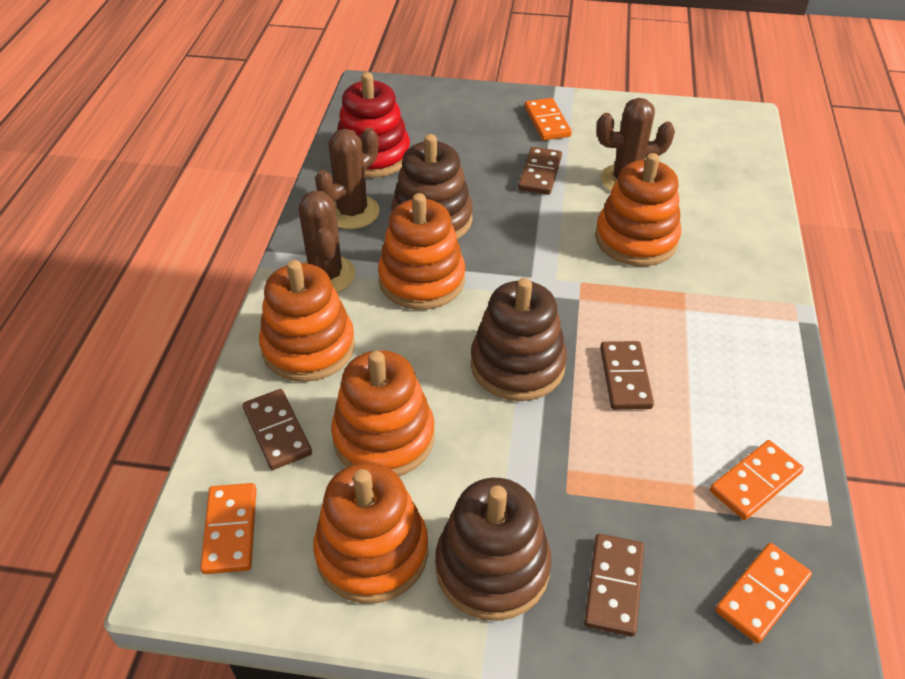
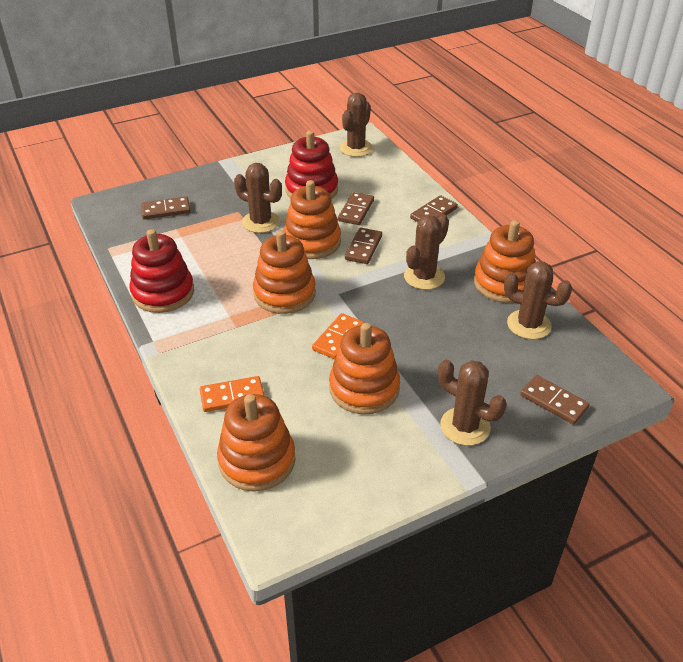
brown cactus: [298,190,356,293] [315,128,380,229] [597,98,675,191] = 3 -> [234,163,282,233] [340,93,373,157] [404,214,449,290] [438,360,507,446] [504,261,572,339] = 5
brown domino: [243,389,312,470] [518,147,562,195] [584,534,644,637] [600,341,654,410] = 4 -> [141,196,191,219] [338,192,374,225] [345,228,382,264] [410,195,458,222] [520,375,590,425] = 5
brown stacking toy: [391,134,473,239] [435,478,552,621] [471,278,567,401] = 3 -> none = 0
orange domino: [200,483,256,574] [525,98,572,140] [710,440,804,520] [715,543,812,644] = 4 -> [200,376,264,412] [312,313,364,359] = 2
red stacking toy: [337,72,410,178] = 1 -> [129,229,194,313] [285,130,338,199] = 2

